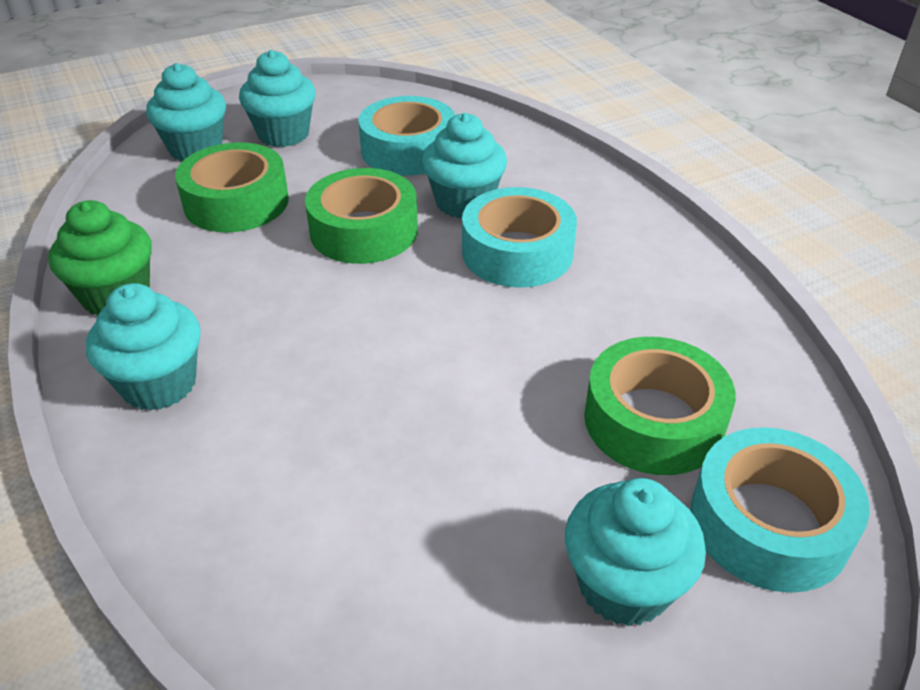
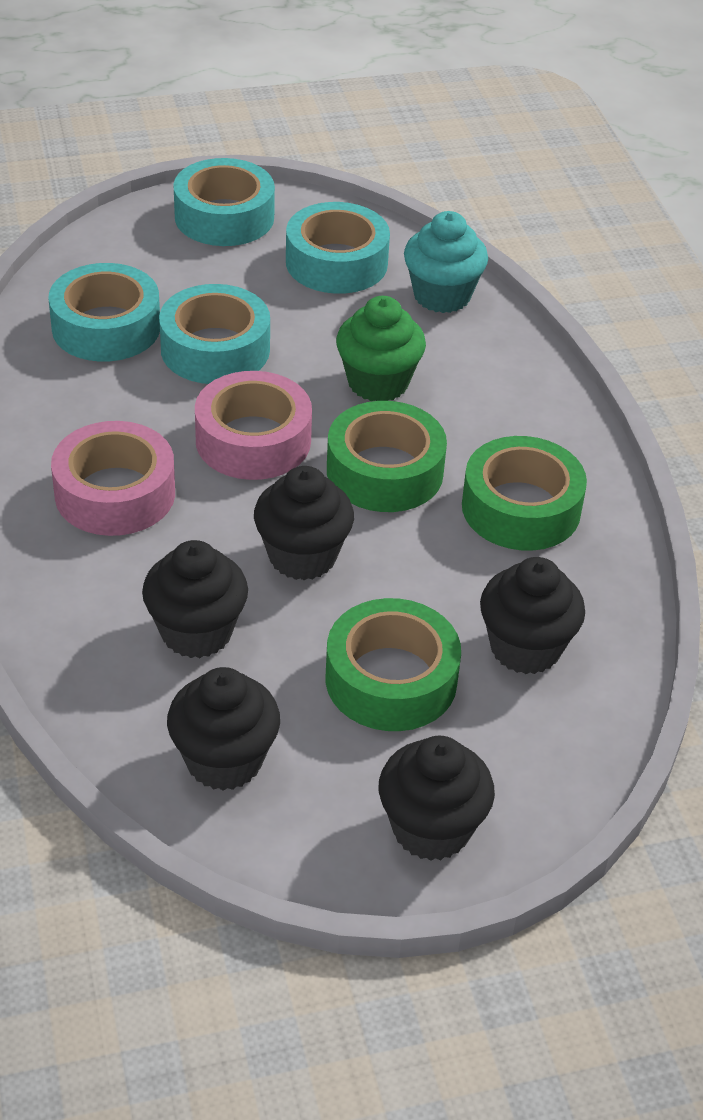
black cupcake: none = 0 -> [142,540,248,658] [167,667,280,791] [254,466,354,580] [379,736,495,861] [480,557,585,674] = 5
pink tape: none = 0 -> [51,421,175,536] [195,371,312,480] = 2
turquoise cupcake: [86,283,201,411] [146,63,226,161] [239,50,316,147] [422,113,507,218] [565,478,706,627] = 5 -> [404,211,488,313] = 1
turquoise tape: [358,96,455,176] [462,187,577,288] [690,427,870,593] = 3 -> [48,263,160,362] [159,284,270,384] [173,158,275,246] [286,202,390,294] = 4

